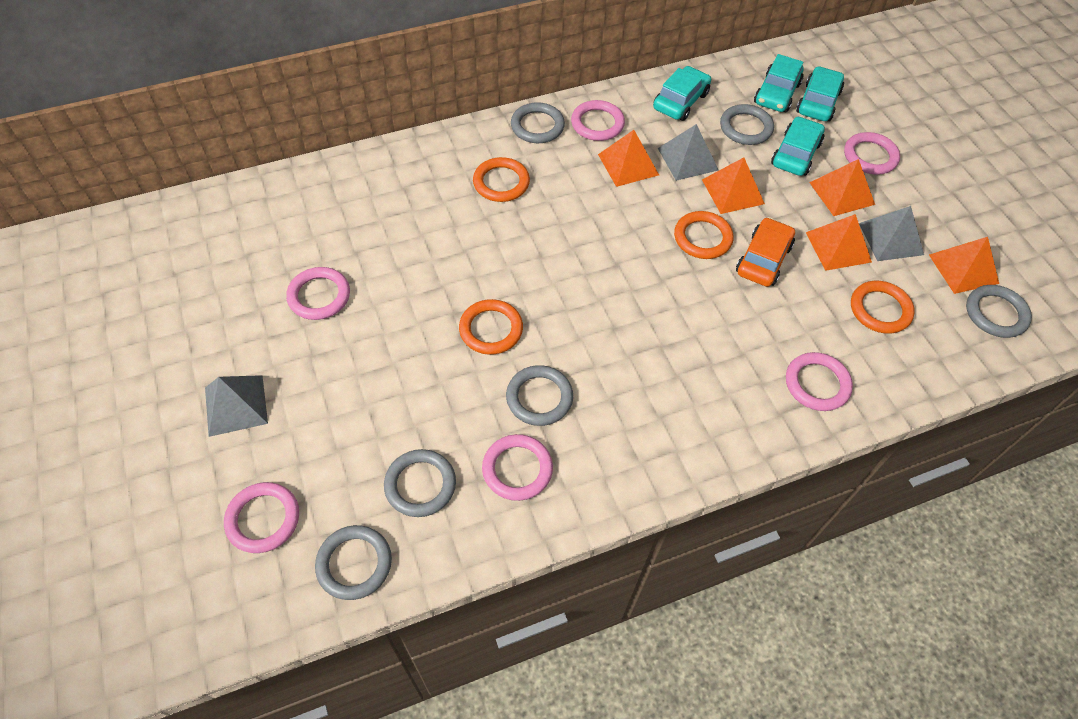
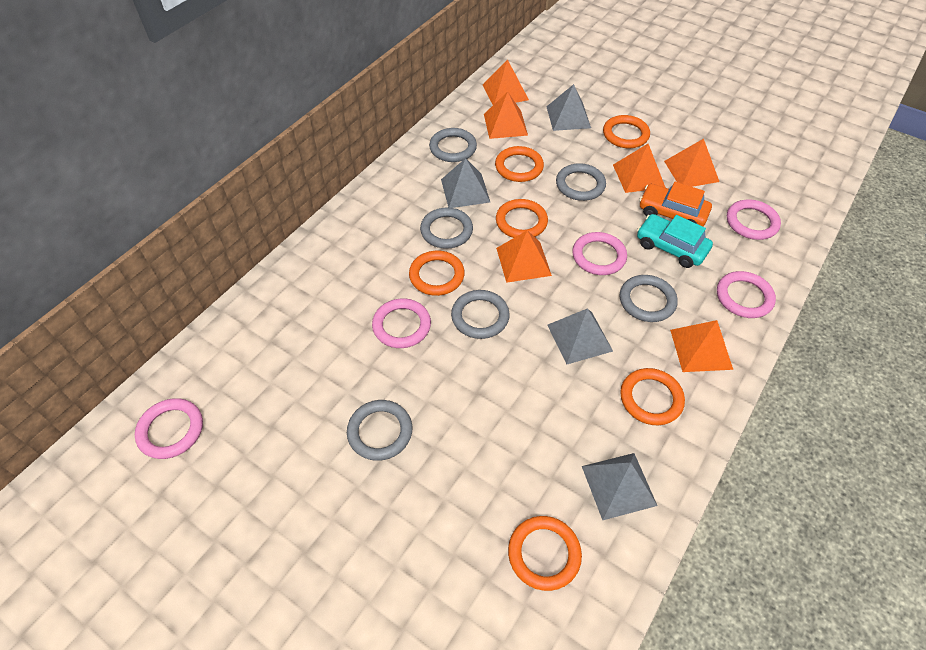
grey pyramid: [205,375,268,437] [658,124,719,181] [859,206,924,261] = 3 -> [441,158,490,208] [546,84,591,131] [547,308,613,364] [582,453,657,520] = 4
orange pyramid: [598,130,659,187] [702,157,765,214] [806,214,872,271] [809,159,875,216] [929,237,999,294] = 5 -> [483,59,529,105] [484,92,528,139] [496,230,552,283] [613,144,666,193] [664,139,719,187] [670,320,733,372] = 6
orange ring: [459,299,523,355] [473,157,530,202] [674,211,734,259] [851,281,915,334] = 4 -> [409,251,465,296] [495,146,544,182] [496,199,548,238] [508,516,582,591] [603,115,650,148] [620,368,685,425] = 6
pink ring: [224,482,299,553] [286,267,350,320] [482,434,553,501] [571,100,625,141] [786,352,853,411] [844,132,900,175] = 6 -> [135,398,203,459] [372,299,431,348] [572,232,627,275] [717,271,776,318] [727,200,781,240] = 5
turquoise car: [653,66,711,121] [754,54,804,112] [771,116,825,176] [796,66,844,122] = 4 -> [637,214,713,268] = 1

